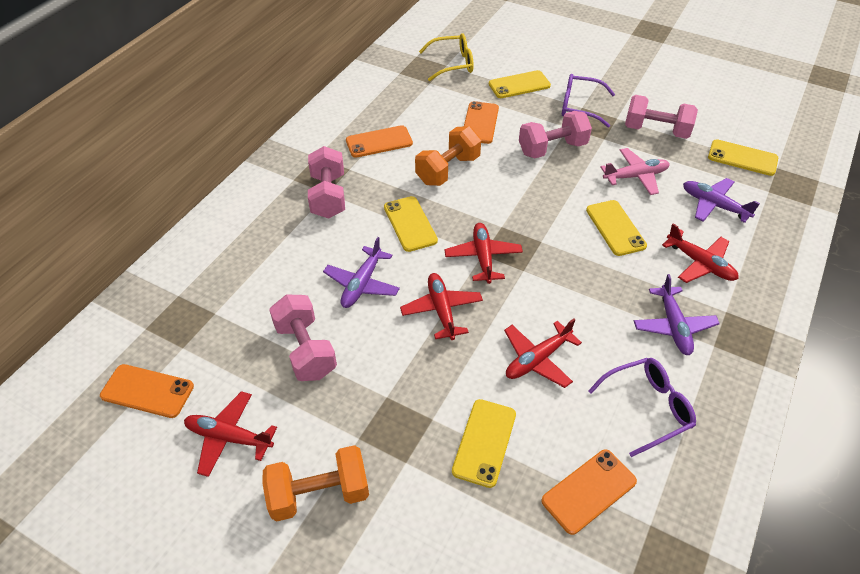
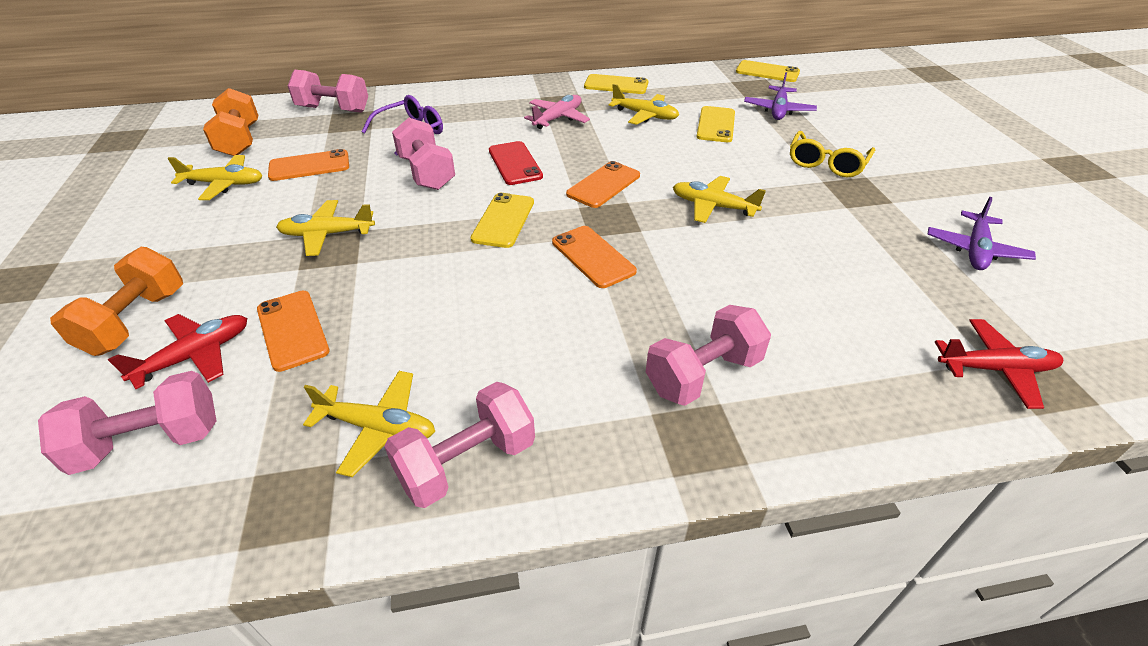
pink dumbbell: [269,294,337,381] [308,146,345,219] [519,111,592,158] [625,95,698,139] = 4 -> [38,371,216,475] [288,70,368,113] [384,382,535,508] [392,118,455,190] [646,305,771,406] = 5
purple glasses: [562,74,615,127] [588,358,696,457] = 2 -> [361,95,443,156] = 1
purple plane: [323,237,400,308] [634,274,720,355] [683,178,760,223] = 3 -> [744,72,817,120] [928,197,1036,270] = 2
red phone: none = 0 -> [489,141,543,185] = 1
red plane: [184,391,277,477] [400,273,483,340] [445,223,523,284] [504,319,582,388] [662,224,739,283] = 5 -> [108,314,247,389] [935,319,1063,409] = 2
yellow phone: [384,196,438,252] [452,399,516,488] [489,70,551,98] [586,200,647,256] [708,139,778,176] = 5 -> [471,193,534,248] [584,74,648,94] [696,106,735,142] [736,60,800,82] = 4
yellow plane: none = 0 -> [167,155,262,200] [276,200,375,256] [303,371,435,477] [609,84,679,125] [673,176,766,223] = 5

